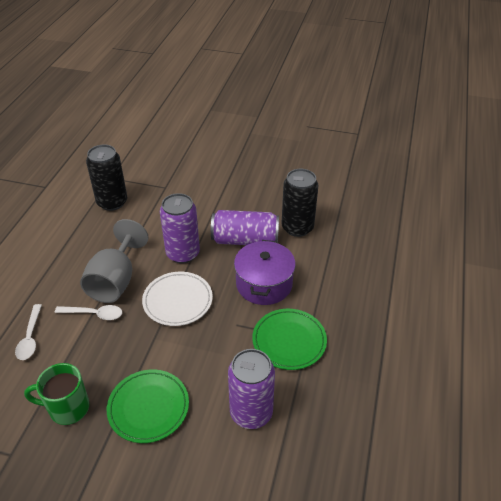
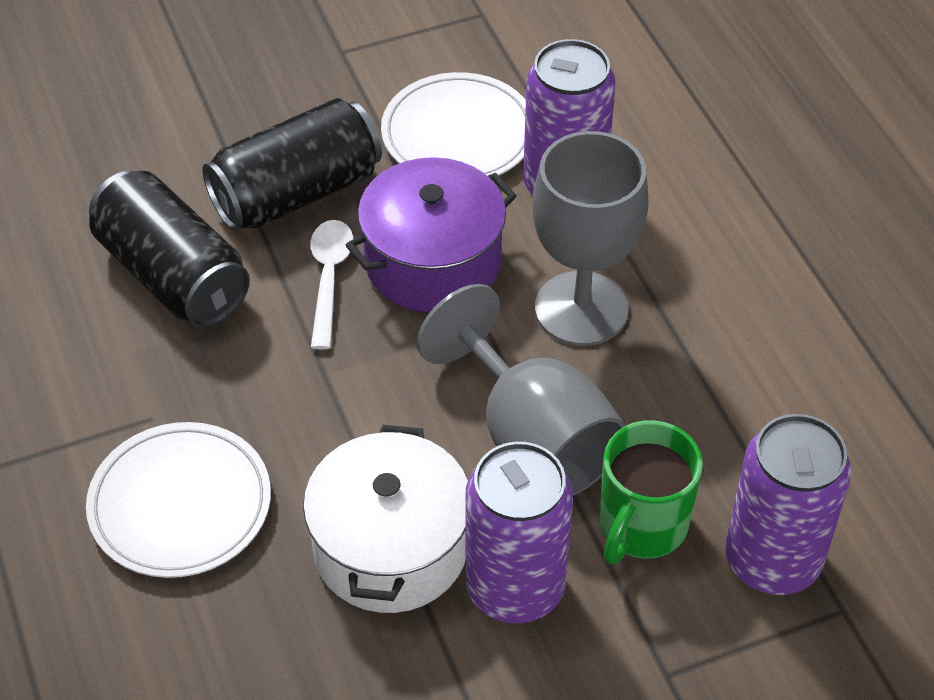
green plate: [107,369,189,443] [252,309,327,370] = 2 -> none = 0
grey goblet: [80,219,149,303] = 1 -> [417,284,626,496] [533,131,649,346] = 2
white plate: [142,272,213,326] = 1 -> [86,422,271,578] [381,72,526,176] = 2
white pot: none = 0 -> [303,425,468,613] = 1
white spoon: [15,304,42,360] [55,305,122,320] = 2 -> [310,220,353,350] = 1

